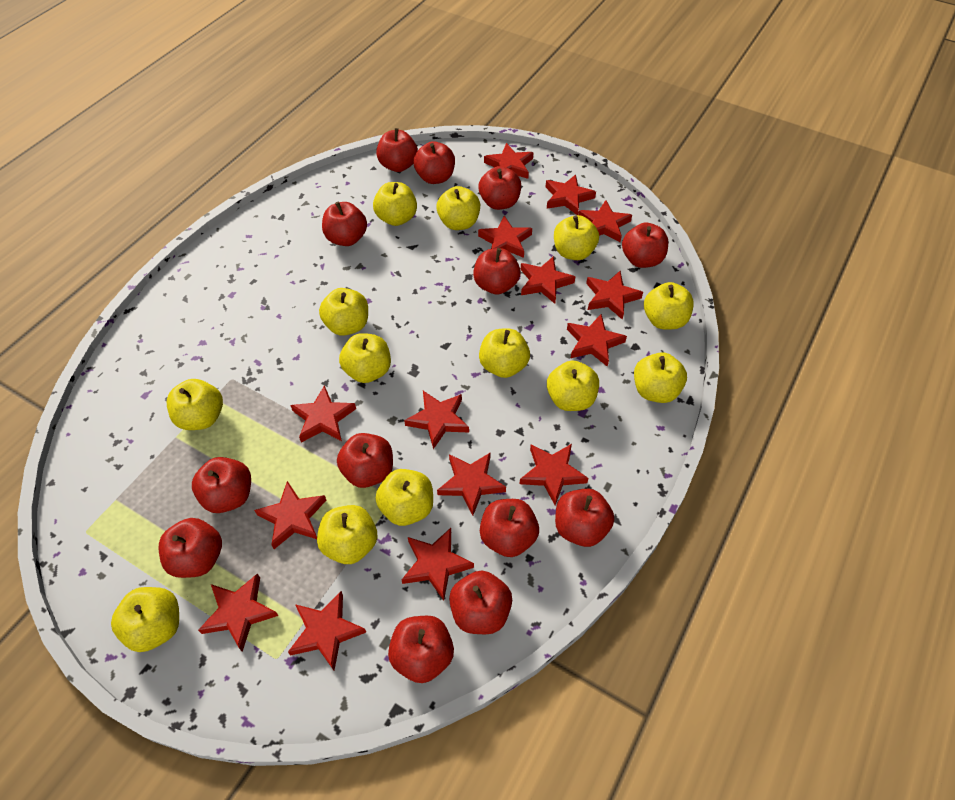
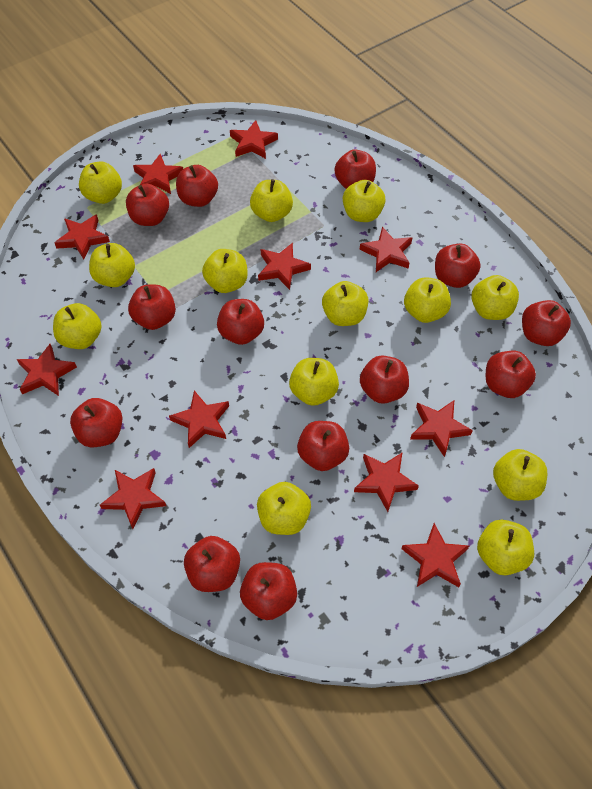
red star: [198,574,278,652] [254,481,326,549] [288,591,366,670] [290,385,356,443] [402,528,474,600] [404,391,469,449] [437,452,506,516] [478,216,532,258] [484,143,534,179] [520,444,588,505] [521,256,575,304] [546,174,596,215] [567,314,627,367] [578,200,632,242] [586,271,643,320] = 15 -> [17,344,77,396] [54,214,110,259] [100,468,166,529] [133,154,183,194] [169,391,229,448] [230,120,278,159] [258,243,311,290] [354,452,419,512] [359,227,412,272] [401,523,469,587] [410,401,473,457] = 11

